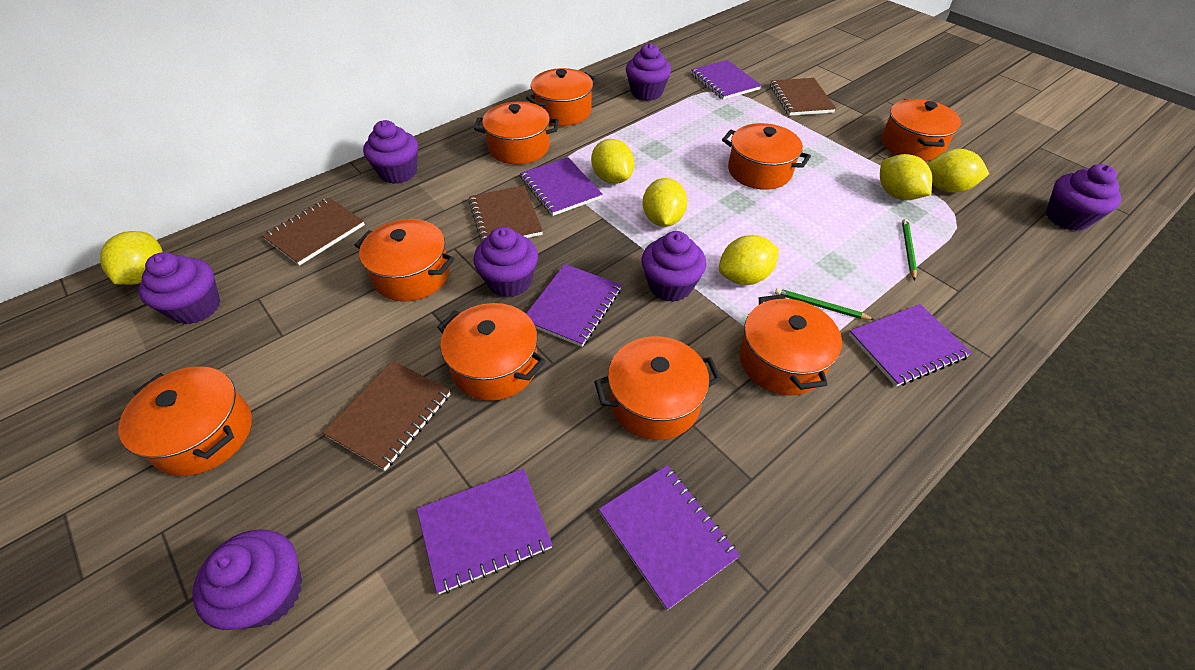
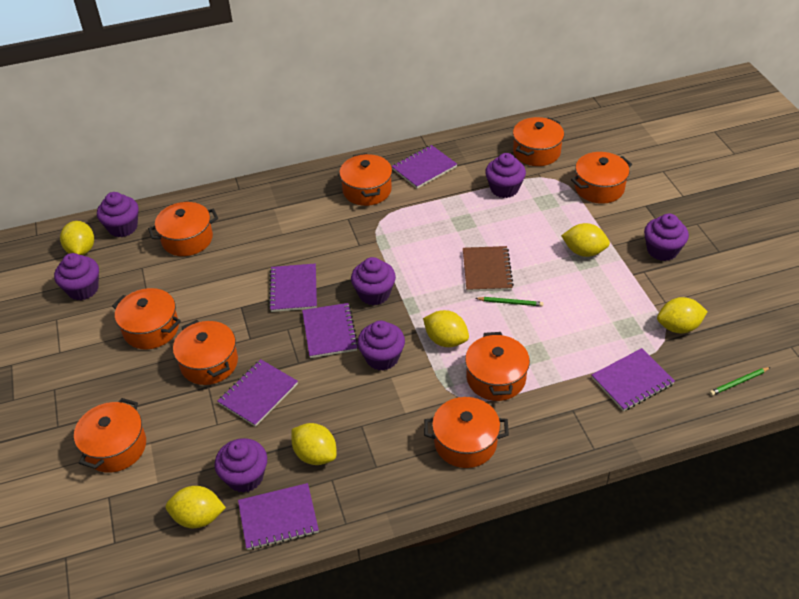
brown notebook: [262,197,365,266] [323,361,451,471] [469,186,543,243] [770,78,836,116] = 4 -> [463,246,514,292] = 1

